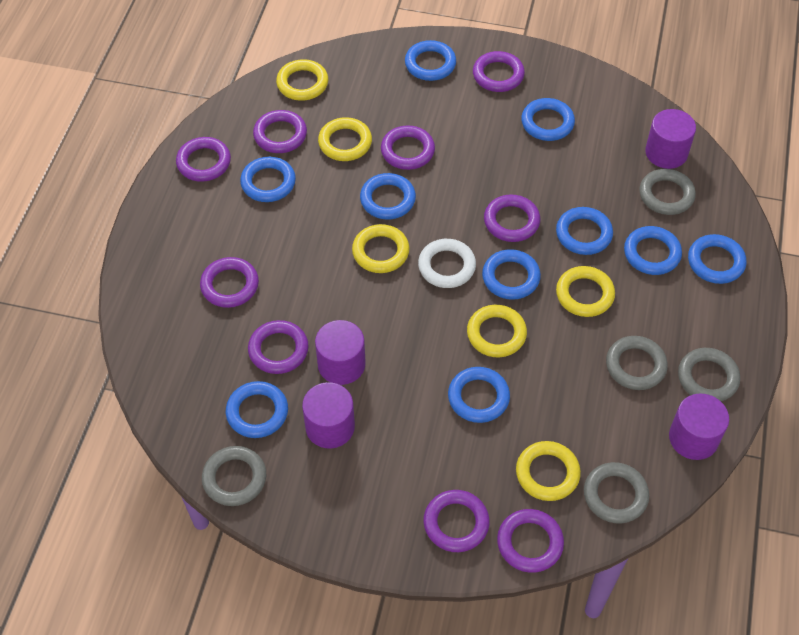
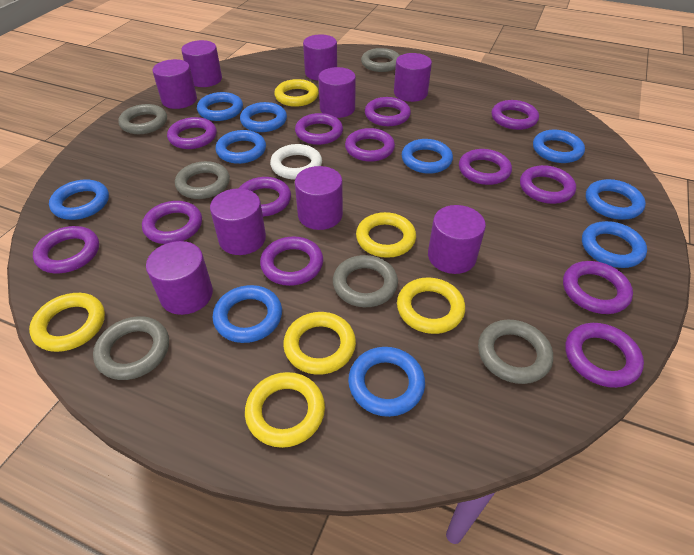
grey ring: [202,446,266,506] [584,462,649,523] [606,336,668,390] [639,169,696,215] [678,348,740,401] = 5 -> [93,316,169,380] [118,104,167,134] [175,161,230,199] [333,255,398,307] [361,48,400,72] [478,320,553,384] = 6
purple cylinder: [302,382,355,448] [315,320,366,385] [645,109,696,169] [669,393,729,460] = 4 -> [146,241,213,315] [153,59,197,109] [181,40,222,87] [210,188,266,255] [295,166,343,230] [303,34,337,81] [318,67,356,118] [394,53,432,102] [428,205,486,274] = 9
purple ring: [176,137,231,182] [200,257,259,308] [248,320,309,374] [253,110,307,153] [381,126,435,170] [423,490,490,552] [473,51,525,92] [484,194,540,242] [497,509,564,573] = 9 -> [33,226,99,273] [142,201,202,244] [167,117,217,149] [239,177,291,217] [260,236,323,286] [295,113,343,145] [345,128,395,162] [365,97,411,126] [459,149,512,185] [492,100,539,130] [520,165,576,204] [563,261,633,314] [565,323,644,388] = 13

